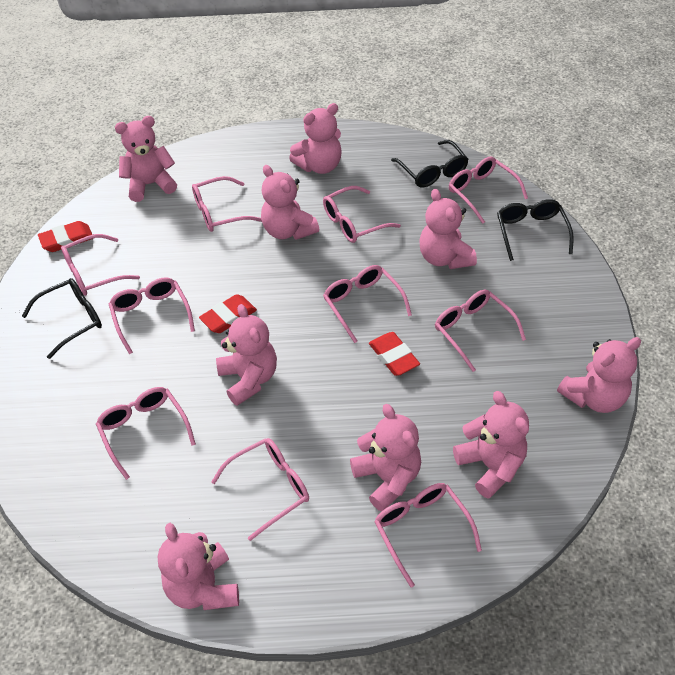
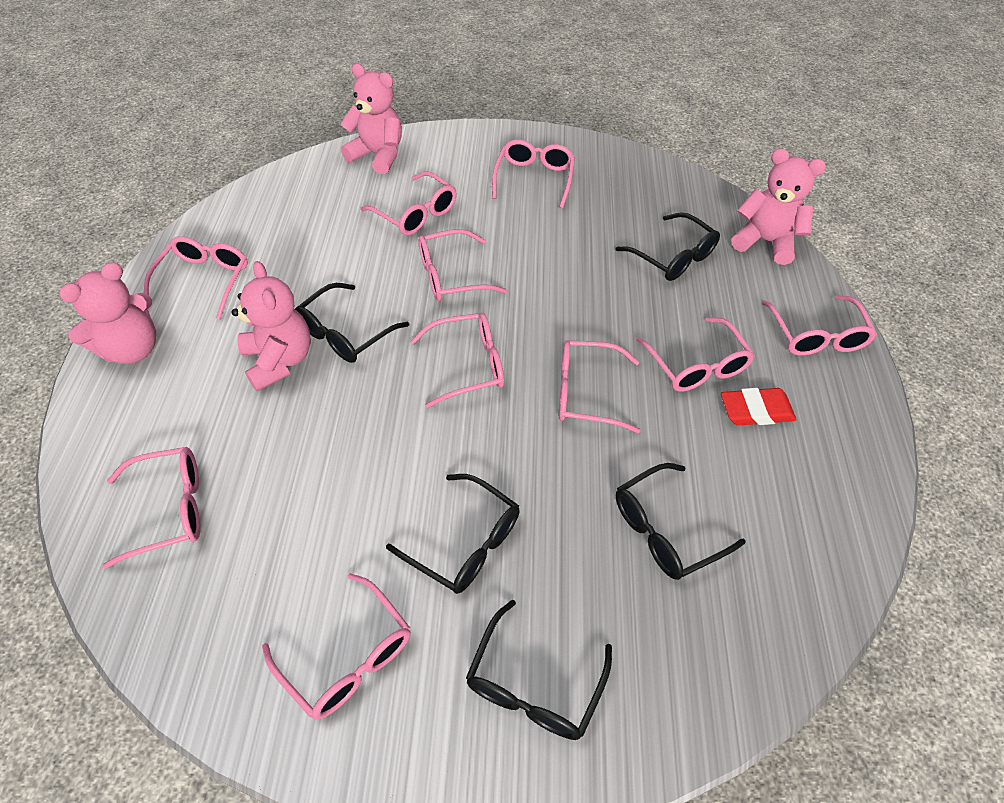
black glasses: [22,278,102,359] [391,140,469,187] [497,199,574,261] = 3 -> [295,283,409,363] [386,474,520,594] [466,599,612,740] [615,212,720,281] [616,463,746,580] = 5
pink teddy bear: [115,116,177,202] [157,523,239,610] [216,304,277,406] [261,165,319,240] [289,103,342,174] [350,404,421,511] [419,189,477,269] [453,391,529,499] [557,337,641,413] = 9 -> [59,262,156,364] [232,261,311,391] [341,64,402,174] [731,148,826,265] = 4
red eraser: [38,221,94,252] [199,294,257,333] [369,332,420,376] = 3 -> [721,388,796,426] = 1

